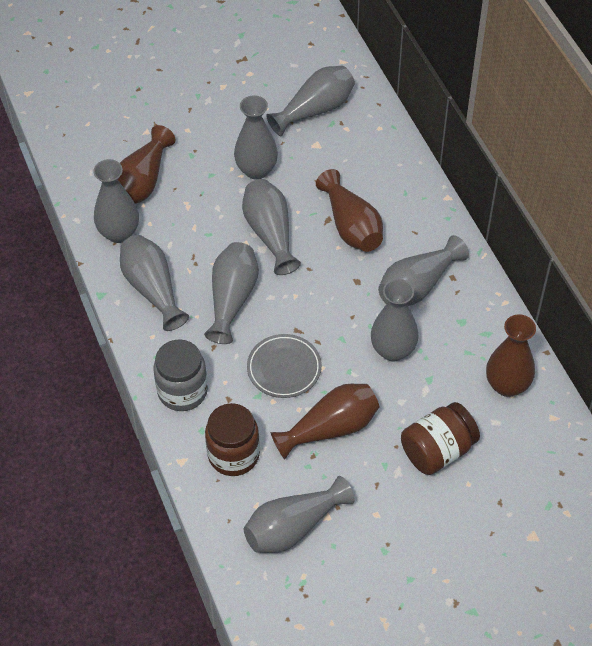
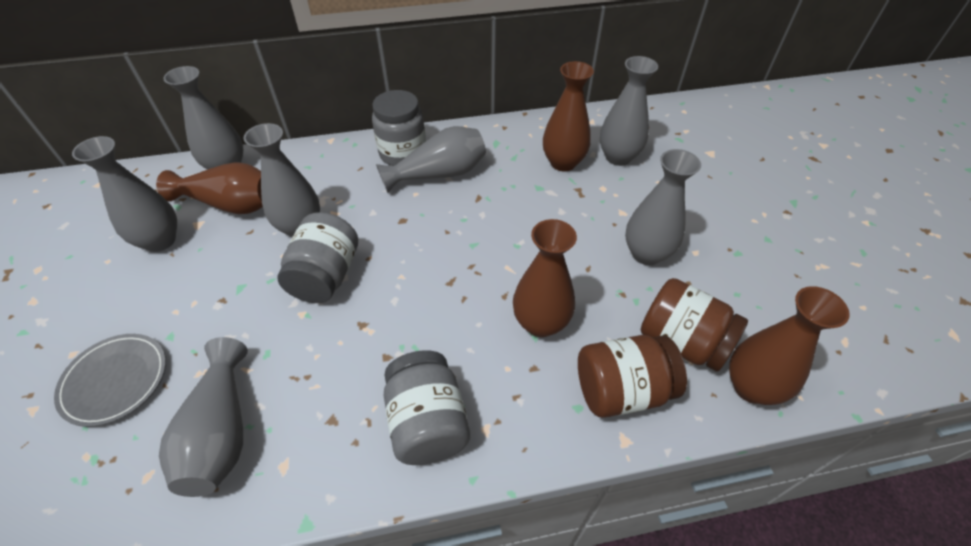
grey jar: [154,339,208,411] = 1 -> [277,212,358,303] [372,90,426,166] [383,350,470,465] = 3
grey vase: [93,159,139,243] [120,235,189,331] [204,242,259,344] [234,95,278,180] [242,179,301,275] [244,476,355,553] [266,66,355,136] [371,279,419,361] [378,235,469,306] = 9 -> [72,136,177,252] [159,337,248,497] [163,66,243,170] [244,123,320,237] [376,126,486,193] [600,56,658,166] [625,149,701,265] = 7

